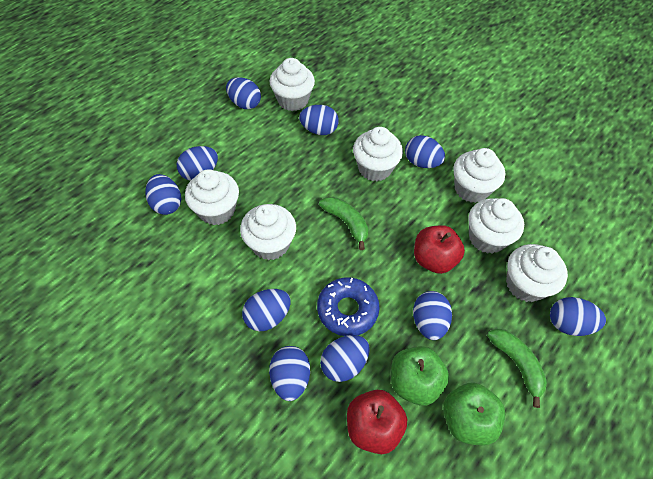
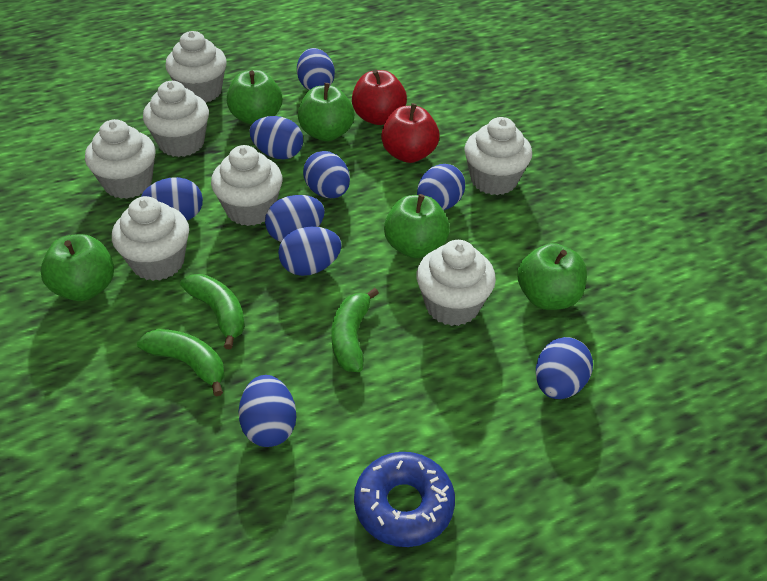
blue egg: [145,174,181,215] [177,146,218,181] [226,77,261,109] [242,289,291,331] [269,346,310,401] [299,105,339,135] [320,335,370,382] [405,135,445,168] [413,291,452,340] [550,297,606,336] = 10 -> [141,177,203,220] [238,375,296,447] [250,116,303,159] [265,195,325,242] [278,227,342,276] [297,48,335,90] [303,151,350,198] [417,164,465,210] [536,337,593,399] = 9
green apple: [391,346,449,406] [443,382,505,446] = 2 -> [40,234,114,301] [227,70,282,125] [298,83,354,141] [384,194,450,258] [517,243,587,310] = 5
green banana: [319,197,368,250] [487,329,547,408] = 2 -> [137,329,225,397] [180,274,245,349] [331,288,379,372] = 3

